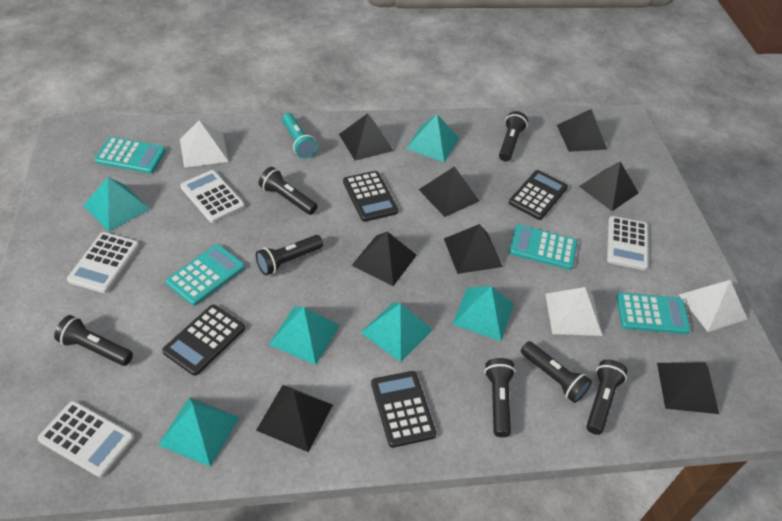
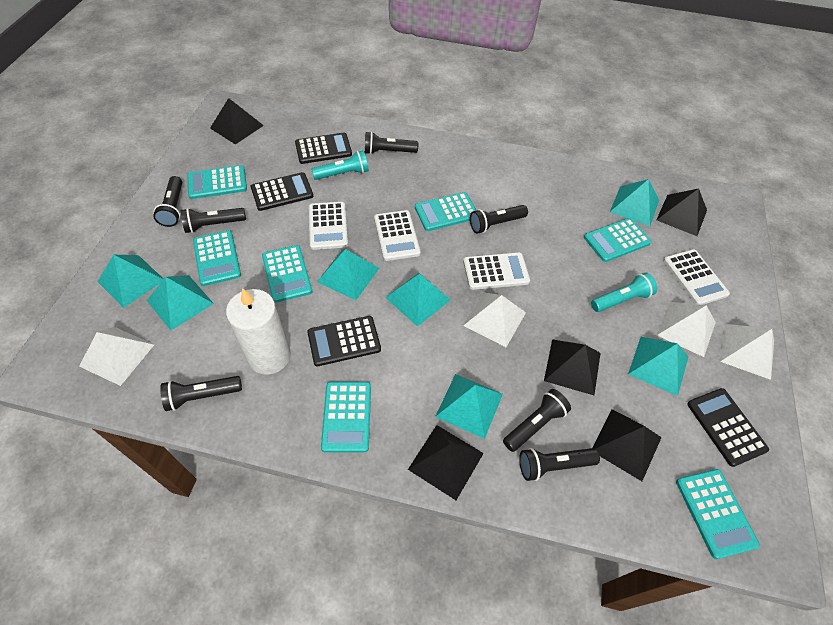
black pyramid: [256,385,333,452] [339,113,393,161] [351,231,417,286] [419,166,480,217] [444,224,503,274] [557,109,607,152] [579,162,639,211] [657,362,719,414] = 8 -> [210,98,264,145] [408,425,484,500] [544,340,600,395] [592,409,662,481] [657,188,707,236] = 5
turquoise calculator: [95,137,166,174] [166,244,245,306] [509,224,577,270] [616,292,691,334] = 4 -> [187,165,247,199] [193,230,241,286] [262,245,312,303] [321,382,371,452] [415,192,476,231] [584,218,652,262] [676,469,760,559] = 7
turquoise flashlight: [282,113,318,158] = 1 -> [311,150,369,180] [591,272,657,312] = 2
turquoise pyramid: [83,177,150,231] [158,397,240,467] [268,307,340,365] [360,302,433,362] [406,115,459,162] [452,286,514,341] = 6 -> [97,255,163,308] [147,275,214,330] [317,249,379,300] [385,273,450,327] [435,374,503,439] [610,179,659,226] [628,337,689,396] = 7
white candle: none = 0 -> [226,288,291,375] = 1
white pyramid: [180,120,229,168] [545,287,602,336] [679,280,747,332] = 3 -> [79,327,154,386] [463,293,526,347] [657,302,716,357] [720,324,774,380] = 4

